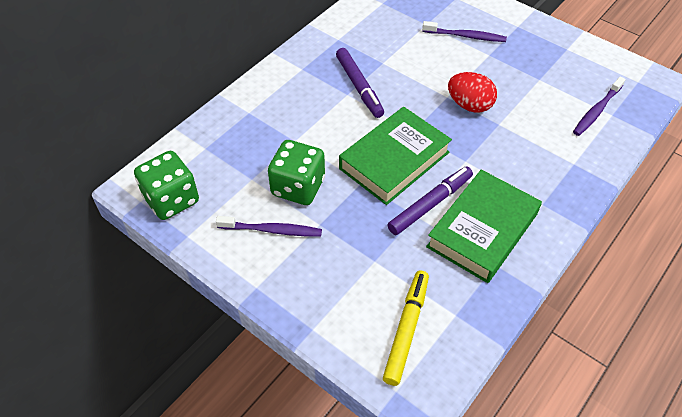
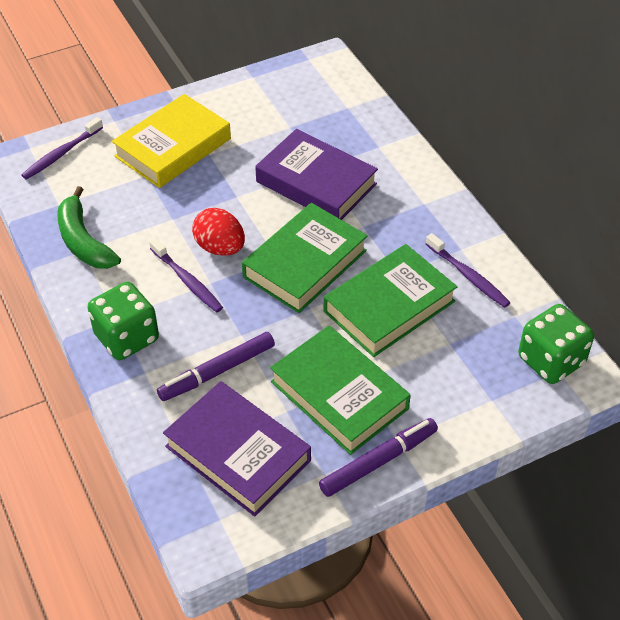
green banana: none = 0 -> [57,186,121,269] = 1
green book: [339,107,452,205] [426,170,542,283] = 2 -> [242,203,368,313] [270,325,411,455] [324,244,457,357] = 3
purple book: none = 0 -> [163,381,311,517] [255,129,378,220] = 2
yellow book: none = 0 -> [112,94,231,188] = 1
yellow marker: [383,270,429,386] = 1 -> none = 0

